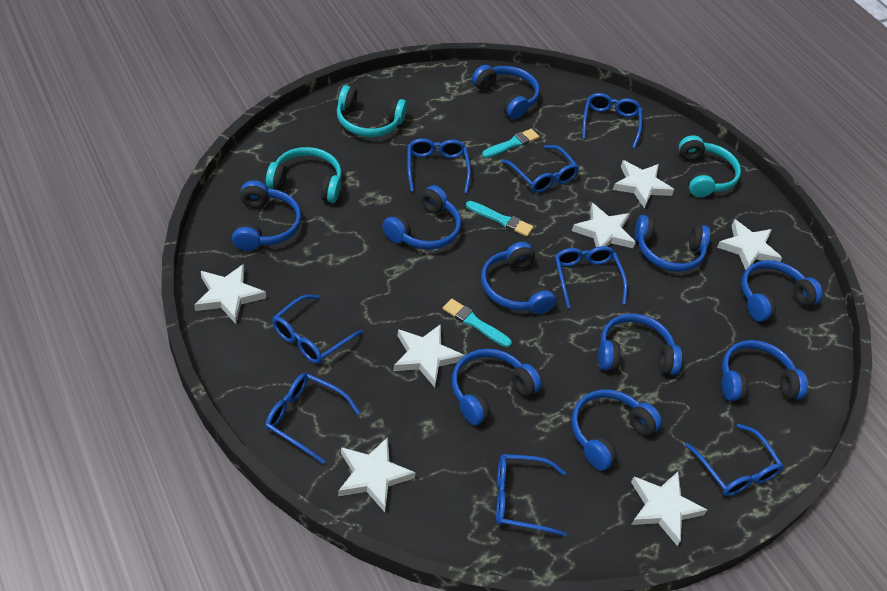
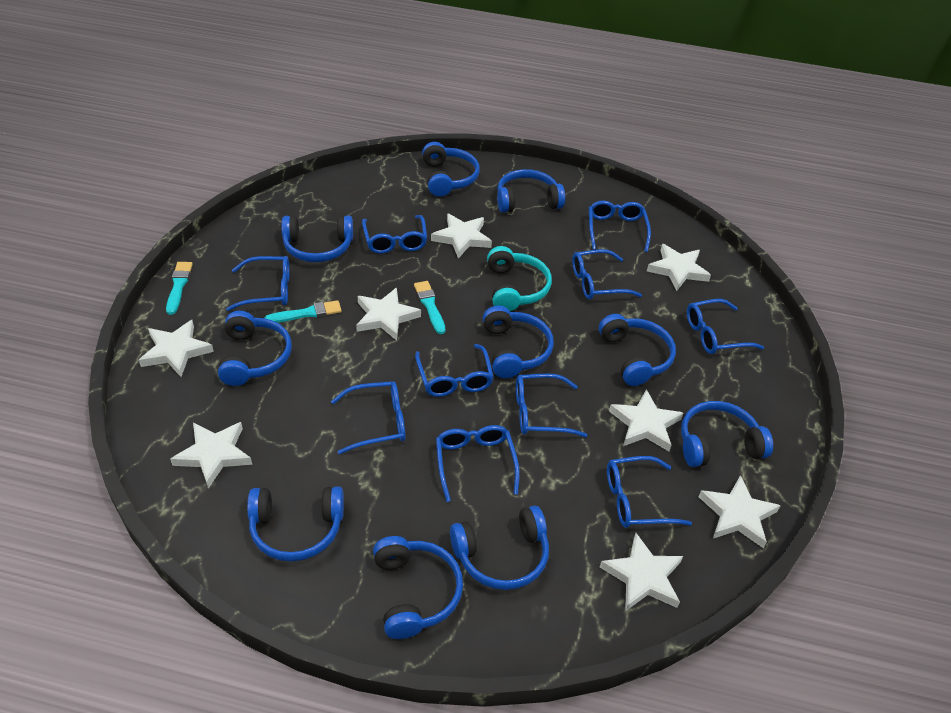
blue glasses: [265,373,361,464] [272,295,364,364] [407,138,471,193] [496,454,567,536] [502,145,579,193] [555,246,628,309] [583,93,642,149] [685,423,784,496] = 8 -> [226,256,290,311] [331,381,405,454] [362,215,427,254] [415,344,494,397] [436,425,520,502] [516,374,587,437] [572,249,642,300] [589,201,651,252] [607,456,692,528] [687,299,764,354] = 10
turquoise headphones: [266,147,342,203] [337,85,407,137] [679,135,741,197] = 3 -> [487,246,552,311] = 1
white star: [194,264,266,324] [338,437,416,512] [393,324,465,387] [572,203,636,248] [613,160,674,209] [631,472,707,546] [717,219,782,270] = 7 -> [139,320,214,377] [170,422,252,488] [356,287,421,341] [431,213,492,259] [600,533,683,611] [609,389,683,451] [647,244,711,291] [699,475,781,548] = 8

